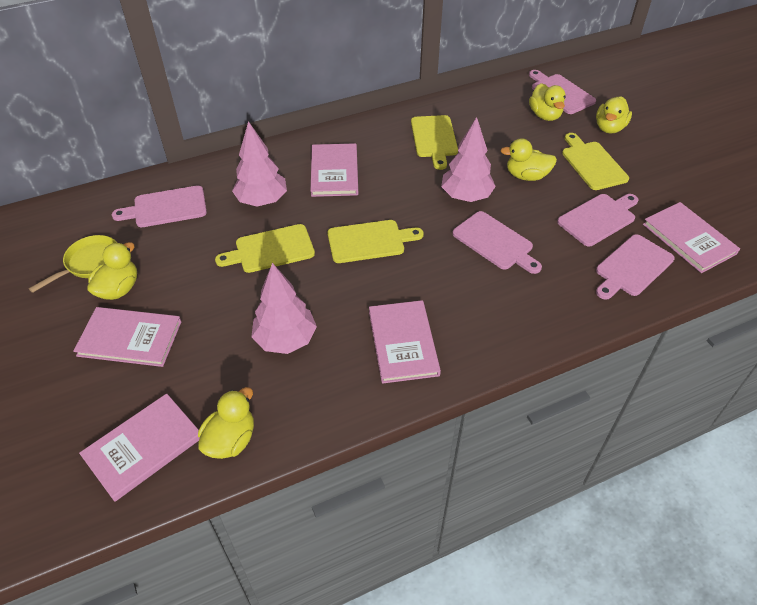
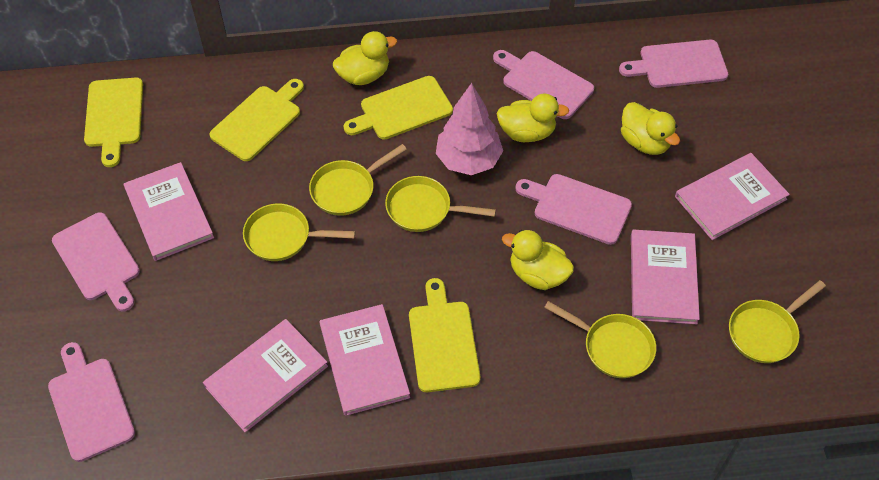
pink tree: [232,121,287,207] [251,263,317,354] [441,117,496,202] = 3 -> [436,83,503,175] = 1
yellow duck: [87,242,137,300] [198,387,254,459] [500,138,557,181] [529,83,566,121] [596,96,632,134] = 5 -> [333,31,397,85] [496,94,569,142] [502,230,574,290] [621,102,680,155] = 4
yellow pan: [29,235,117,293] = 1 -> [243,204,355,261] [309,144,407,216] [385,176,496,232] [544,301,656,378] [729,280,826,363] = 5

